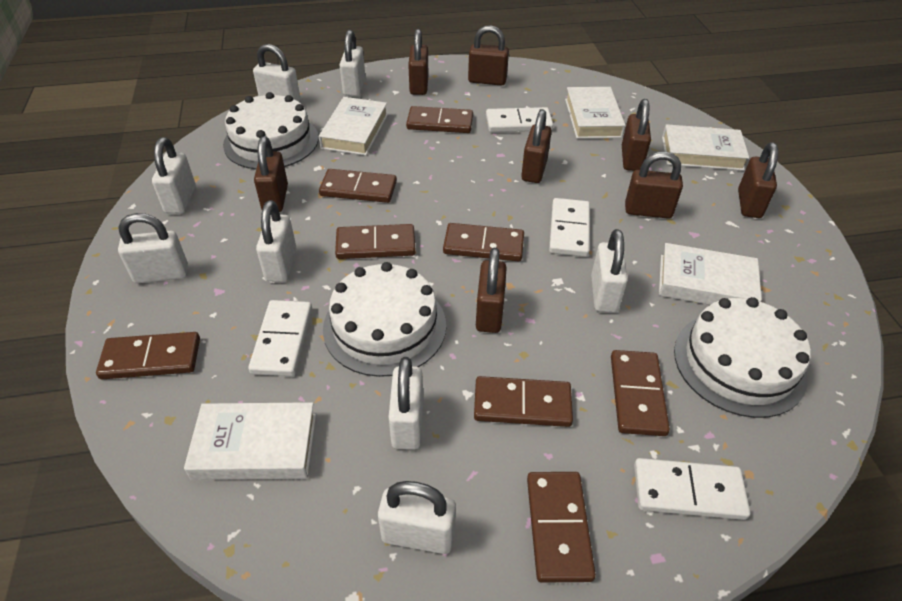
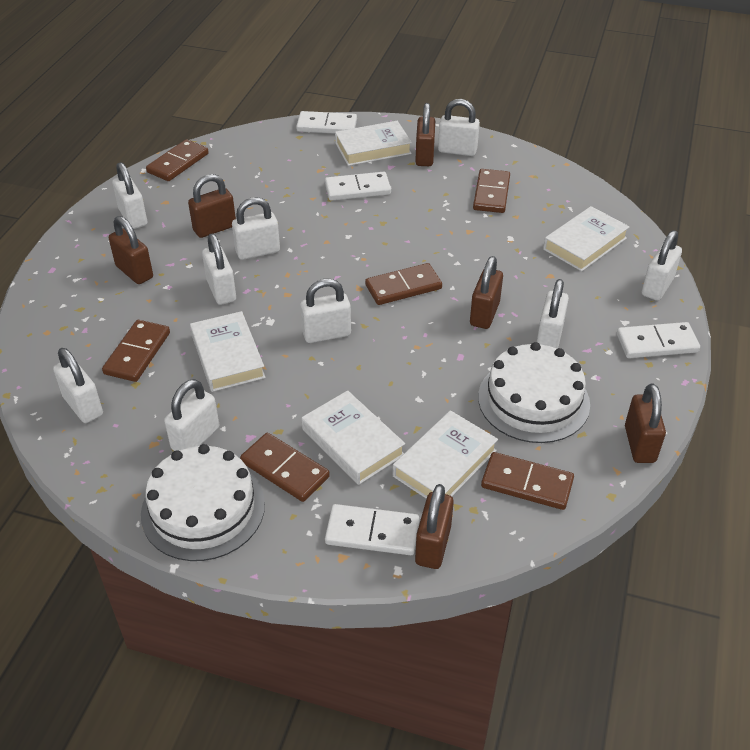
brown domino: [96,332,200,379] [319,169,397,203] [335,224,416,259] [406,106,473,133] [443,223,524,261] [474,376,573,427] [527,472,596,583] [611,350,670,436] = 8 -> [102,320,170,382] [146,139,209,181] [240,433,330,502] [365,263,442,305] [473,169,510,213] [481,452,574,510] = 6
brown padlock: [254,136,288,212] [408,29,428,95] [468,25,509,86] [476,248,507,333] [521,109,552,183] [622,99,651,171] [625,152,683,219] [738,142,778,218] = 8 -> [109,216,153,284] [188,174,236,238] [415,103,435,166] [415,484,454,569] [470,256,503,329] [625,384,666,463] = 6
white cake: [223,92,318,170] [323,262,446,377] [674,297,811,418] = 3 -> [141,444,265,561] [478,342,590,443] = 2
white padlock: [118,213,188,283] [152,137,196,214] [253,44,300,102] [256,200,296,282] [340,30,365,96] [378,481,456,554] [388,357,423,450] [591,229,628,313] = 8 -> [53,348,103,423] [112,162,147,229] [164,379,219,451] [202,234,236,305] [232,197,280,260] [300,279,351,343] [438,99,480,156] [537,279,569,349] [642,230,682,301] = 9

